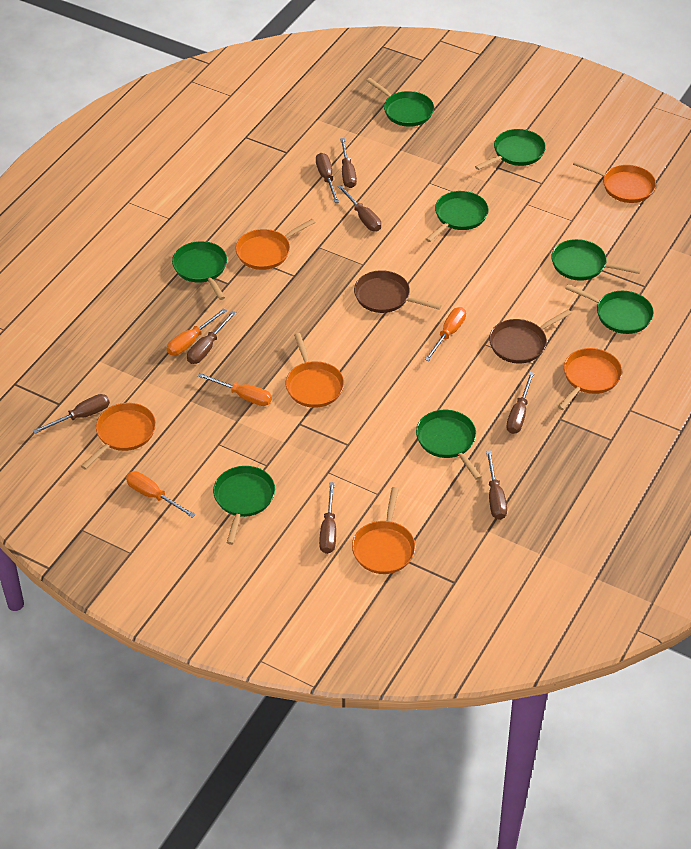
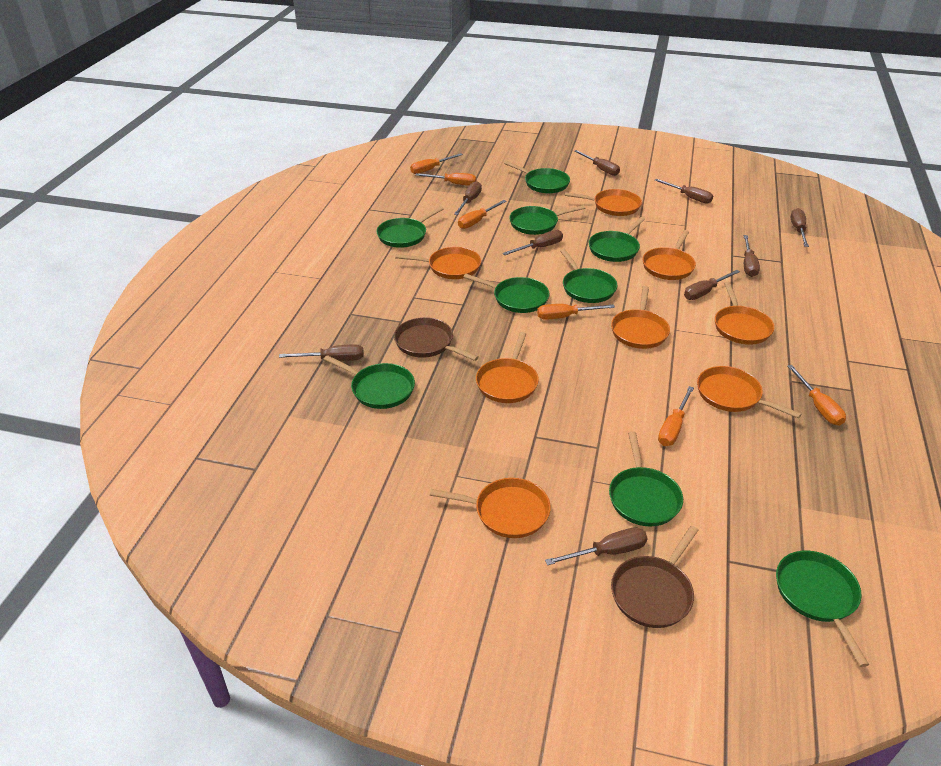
brown screwdriver: [33,394,110,434] [187,311,236,364] [316,153,339,203] [319,482,336,554] [338,185,381,231] [340,138,357,188] [486,450,507,520] [506,372,535,434] = 8 -> [279,344,364,361] [454,181,482,215] [502,230,563,255] [545,527,647,565] [574,150,620,176] [655,179,713,203] [684,270,740,300] [743,235,760,277] [790,208,809,247] = 9
green pan: [172,241,227,300] [213,466,275,545] [366,78,434,127] [416,410,481,480] [426,191,489,242] [475,129,546,170] [551,239,641,281] [565,285,654,334] = 8 -> [323,355,415,409] [376,206,444,248] [464,274,549,313] [504,161,570,193] [509,205,585,235] [560,249,618,303] [589,217,645,262] [609,432,683,526] [776,550,869,667] = 9
orange pan: [81,403,156,470] [235,219,315,270] [286,333,344,408] [352,487,416,574] [558,348,622,410] [573,160,656,203] = 6 -> [395,247,481,279] [430,478,551,538] [476,332,539,403] [565,189,642,216] [611,286,670,349] [642,230,696,280] [697,366,802,418] [715,282,774,345] = 8
orange screwdriver: [126,471,196,518] [167,308,227,355] [198,373,272,406] [425,307,466,361] = 4 -> [410,153,463,174] [415,173,476,186] [458,200,507,229] [537,304,615,320] [658,386,694,446] [787,365,846,426] = 6

